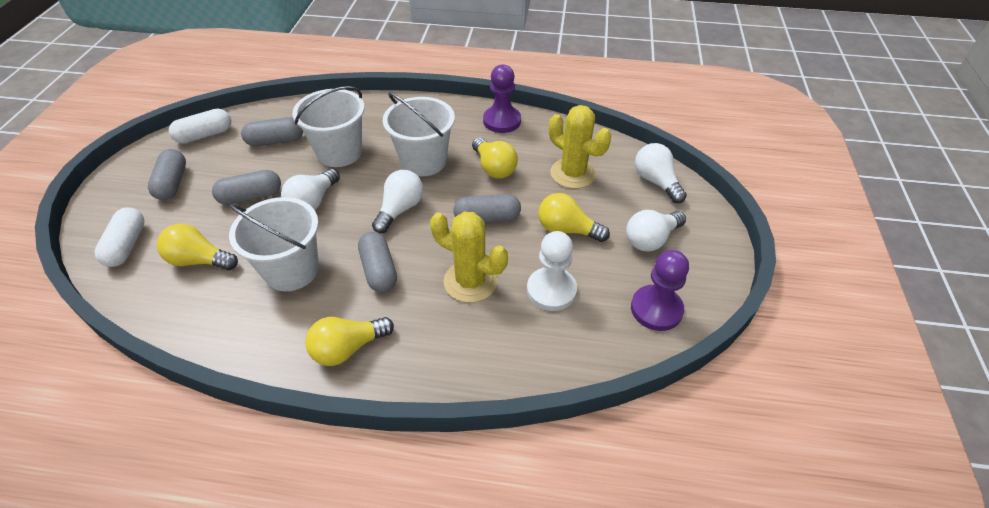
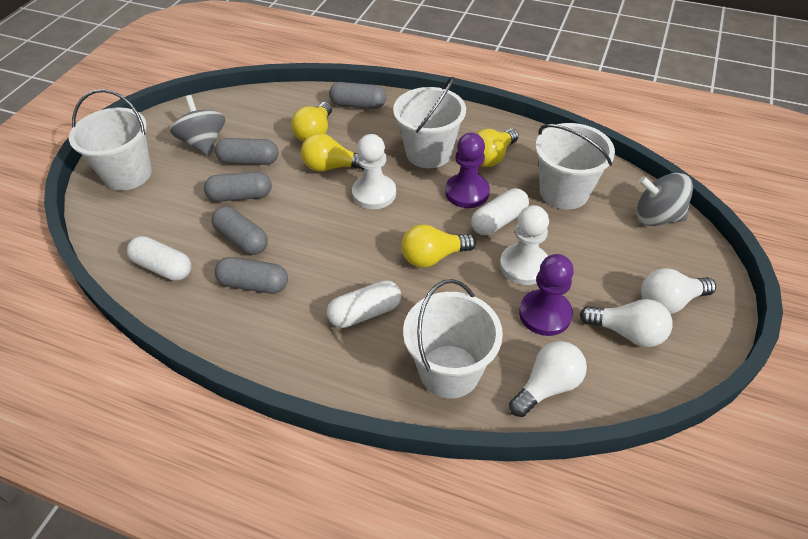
grey spinning top: none = 0 -> [170,95,225,156] [636,173,693,226] = 2
white bucket: [229,197,319,291] [292,86,365,167] [383,92,455,176] = 3 -> [69,89,152,191] [393,77,466,168] [403,279,503,399] [535,123,615,209] = 4
white capsule: [95,207,144,267] [169,109,231,144] = 2 -> [127,236,191,281] [327,280,401,328] [471,188,529,235] = 3
white light bulb: [281,169,340,210] [372,170,423,233] [626,210,686,252] [635,143,687,203] = 4 -> [509,341,587,417] [580,299,673,347] [641,268,716,314] = 3
white pawn: [527,231,577,311] = 1 -> [352,134,396,209] [500,205,549,285] = 2
yellow cactus: [430,212,508,303] [549,105,611,189] = 2 -> none = 0

